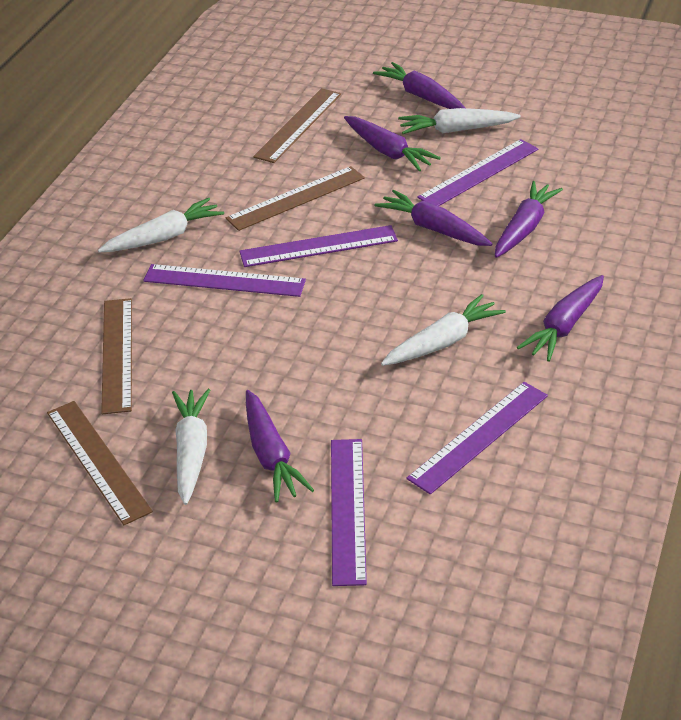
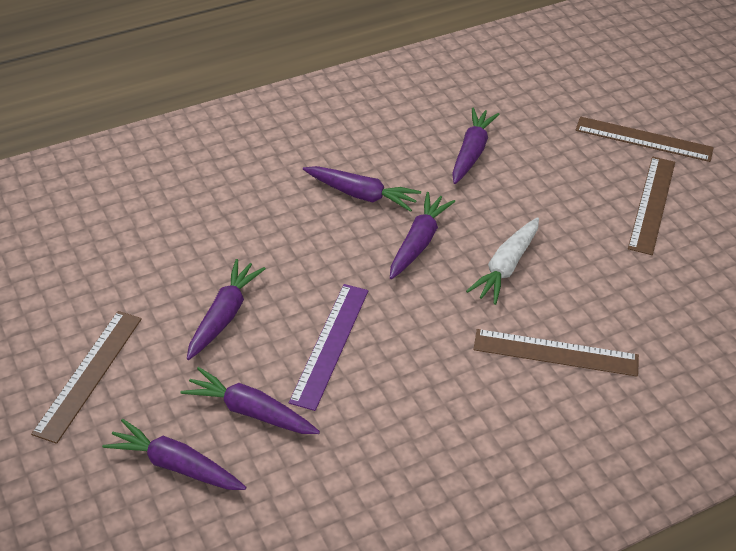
purple ruler: [143,264,306,297] [239,225,398,267] [331,439,367,586] [406,382,548,494] [417,139,538,206] = 5 -> [289,284,368,411] = 1
white carrot: [98,198,224,252] [172,389,210,505] [381,294,506,366] [398,108,521,134] = 4 -> [466,217,539,305] = 1

